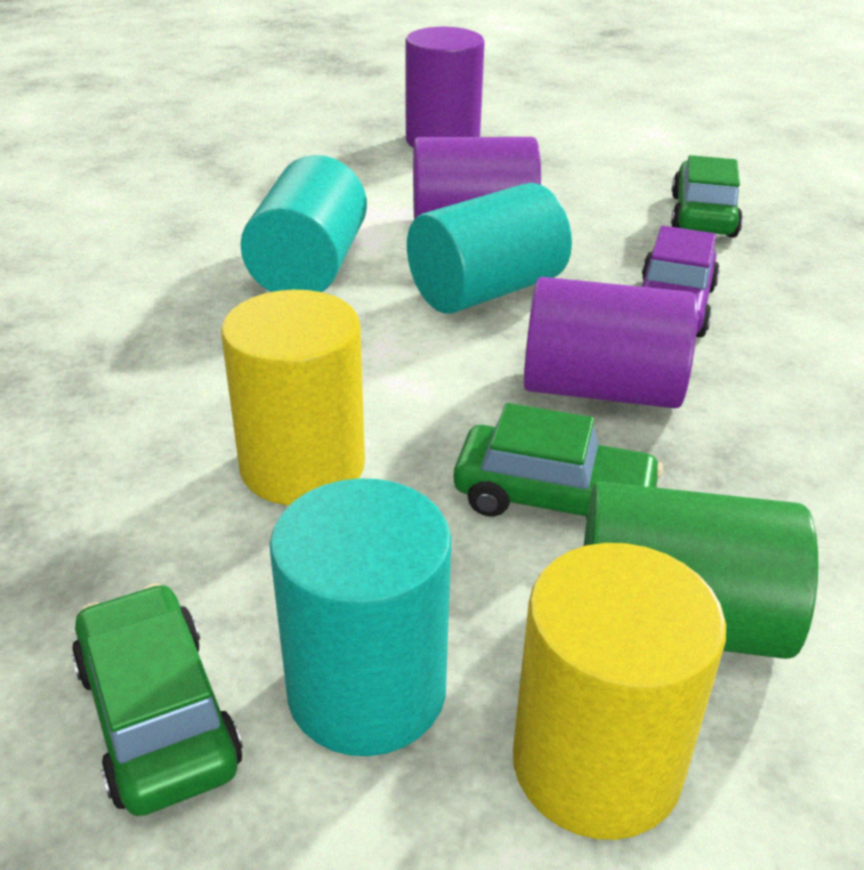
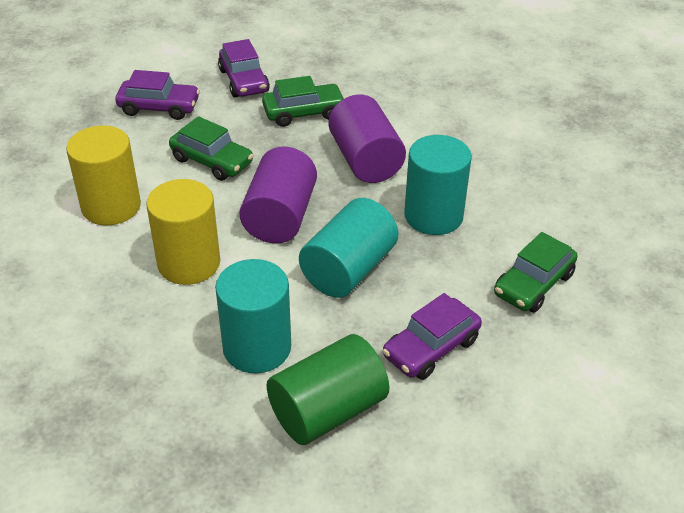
purple car: [642,226,720,337] = 1 -> [115,70,200,120] [218,39,270,97] [382,293,482,380] = 3
purple cylinder: [406,27,485,147] [413,137,541,219] [524,277,698,408] = 3 -> [239,146,317,243] [328,94,406,183] = 2

